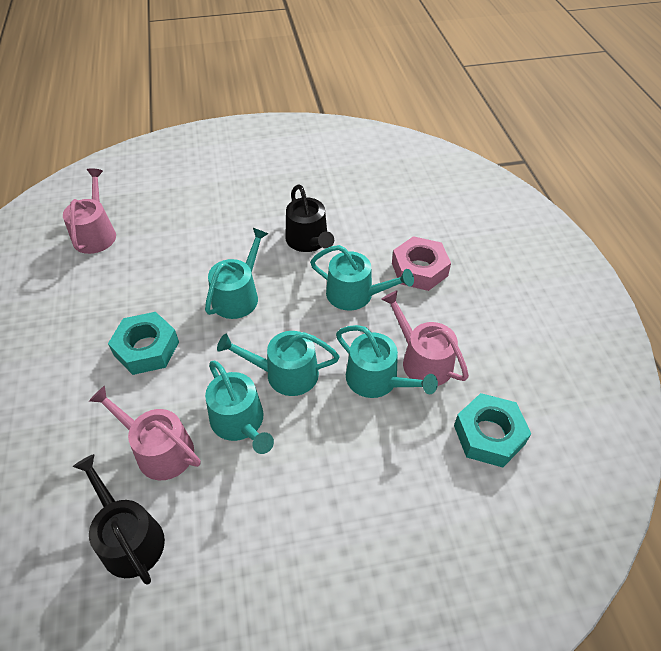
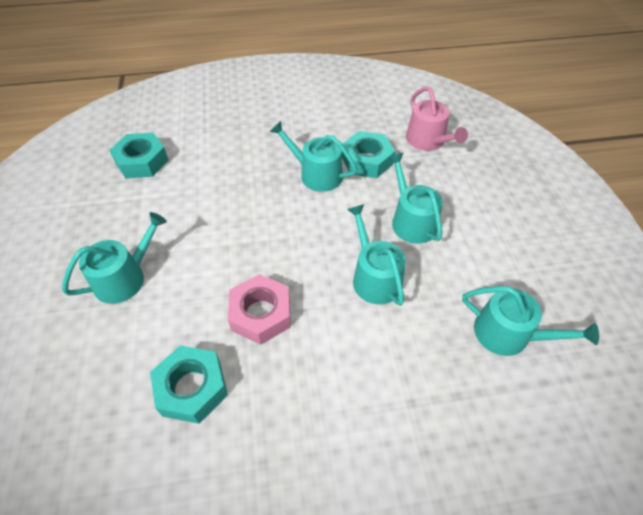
black watering can: [73,454,165,584] [286,184,334,252] = 2 -> none = 0
pink watering can: [63,168,116,254] [89,386,200,480] [381,291,469,386] = 3 -> [406,87,468,151] = 1
turquoise nut: [108,312,179,375] [454,393,531,467] = 2 -> [109,133,169,179] [150,346,228,424] [342,131,395,178] = 3

